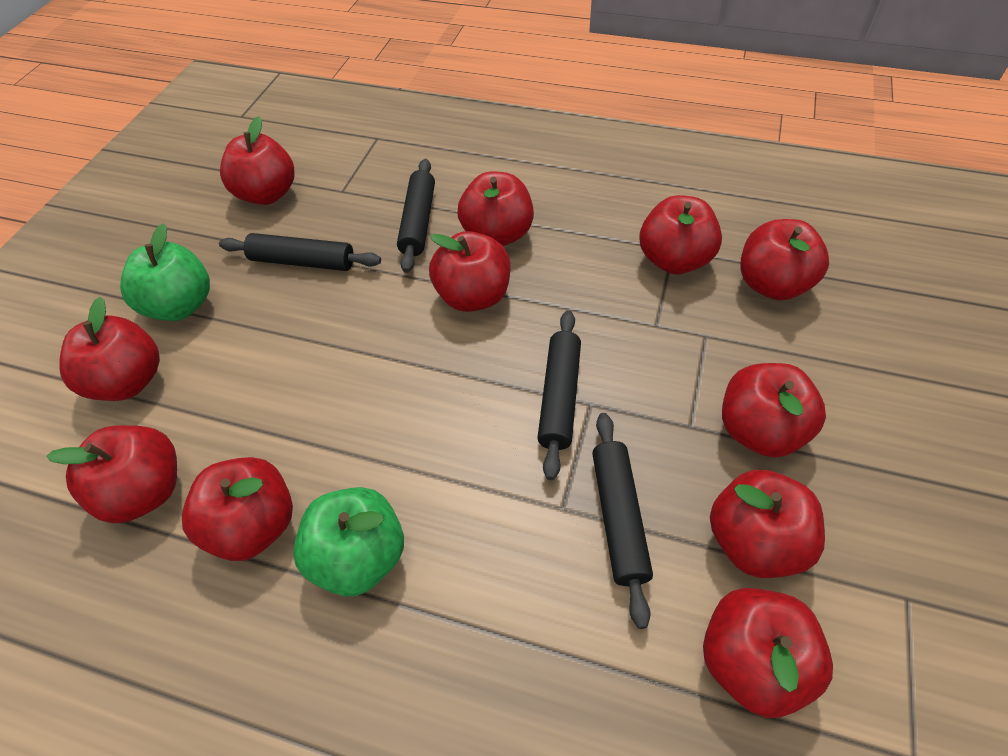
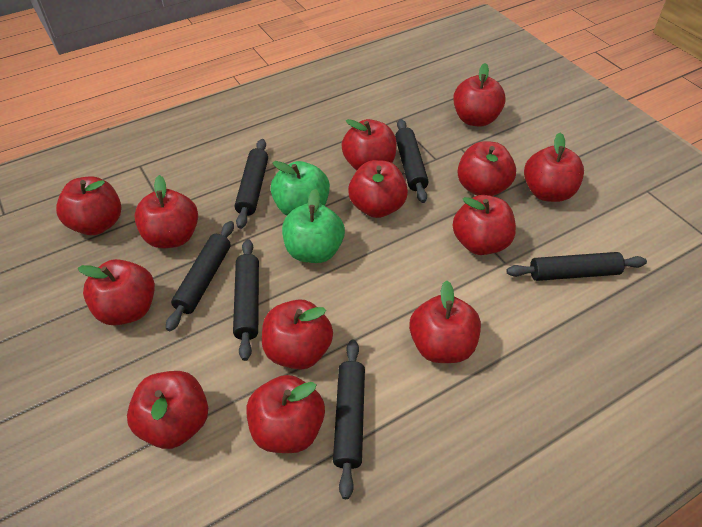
black rolling pin: [219,233,381,271] [397,159,435,273] [537,310,581,480] [592,413,653,629] = 4 -> [166,221,234,331] [233,239,259,361] [235,139,268,229] [333,340,365,499] [395,119,429,203] [506,252,647,281] = 6
red apple: [46,425,177,523] [59,297,160,401] [182,457,293,561] [220,116,295,205] [429,231,511,312] [457,171,534,246] [640,195,722,274] [703,588,833,718] [710,470,825,578] [722,363,826,458] [740,219,829,300] = 11 -> [56,176,121,235] [78,259,155,325] [127,371,208,449] [134,175,198,248] [246,375,325,453] [262,299,333,370] [341,119,397,170] [348,160,408,218] [409,281,481,363] [453,63,506,127] [453,195,516,255] [457,141,516,196] [524,133,584,202] = 13

